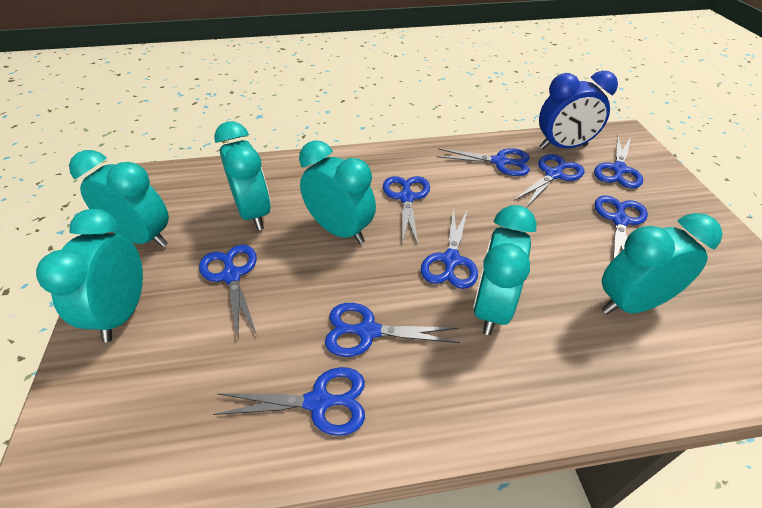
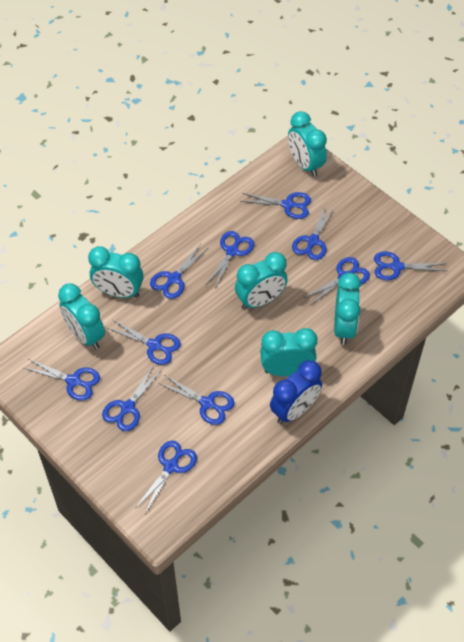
blue scissors: [199,245,257,338] [213,367,365,436] [325,303,460,357] [383,176,430,245] [421,208,478,289] [437,148,530,176] [514,154,585,208] [594,136,643,188] [594,195,648,259] = 9 -> [24,359,100,401] [102,365,163,431] [108,320,181,365] [136,440,197,514] [150,245,208,299] [158,375,235,425] [206,231,254,288] [241,192,311,219] [292,205,335,260] [304,257,370,305] [374,251,447,280] = 11

